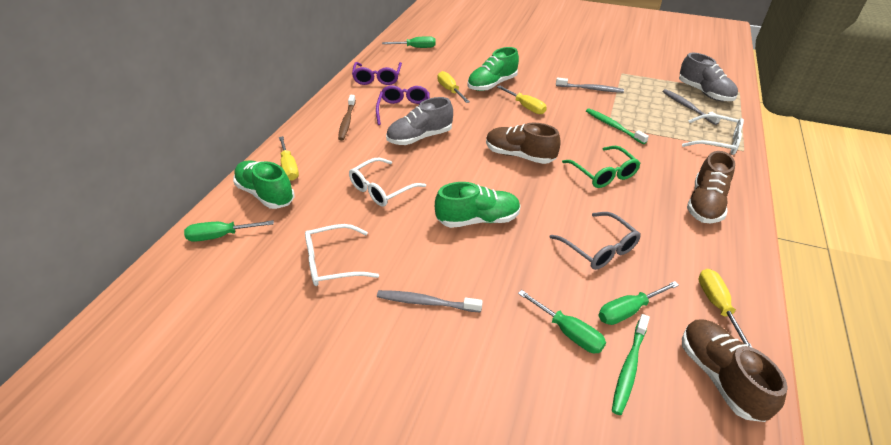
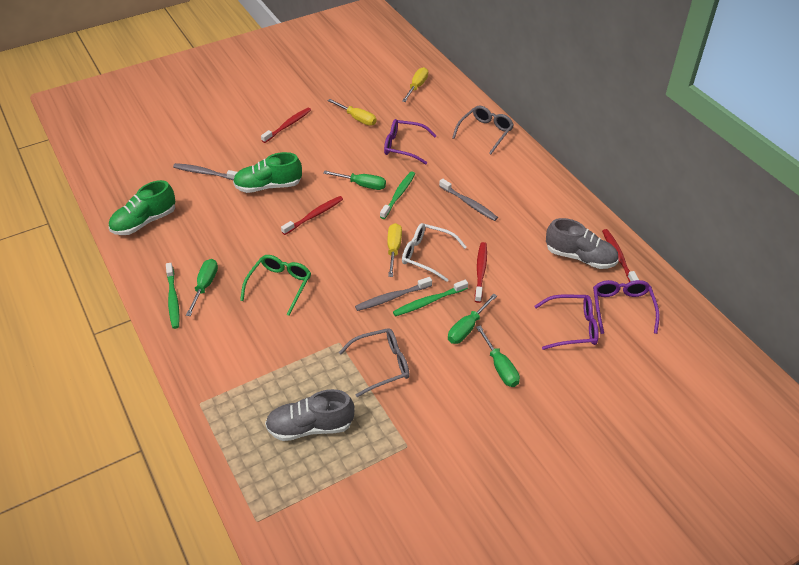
brown shoe: [486,122,561,164] [682,319,788,422] [687,151,735,223] = 3 -> none = 0
brown toothbrush: [338,95,356,140] = 1 -> none = 0
green shoe: [233,160,294,209] [435,182,521,228] [468,47,519,91] = 3 -> [109,180,175,235] [233,152,302,193] = 2
green toothbrush: [586,108,649,144] [612,314,650,415] = 2 -> [166,263,180,329] [380,172,415,219] [393,280,468,316] = 3
grey glasses: [550,212,641,270] = 1 -> [339,328,410,397] [452,106,514,154] = 2
purple glasses: [352,62,402,85] [376,85,430,125] = 2 -> [384,119,436,164] [534,295,598,350] [593,280,660,334] = 3
red toothbrush: none = 0 -> [261,107,311,143] [281,196,343,235] [475,242,487,303] [602,229,639,282] = 4
white glasses: [305,224,379,286] [349,158,426,207] [682,114,744,155] = 3 -> [402,223,466,282] = 1
yellow screwdriver: [279,136,299,181] [437,71,470,103] [497,85,547,114] [699,269,753,348] = 4 -> [327,99,376,126] [388,223,402,277] [402,67,428,102] = 3

